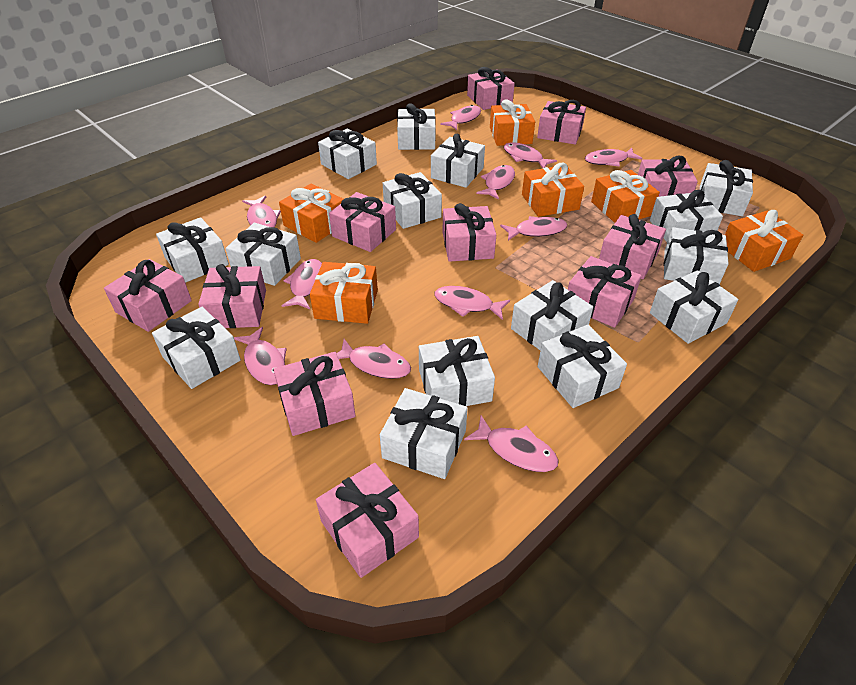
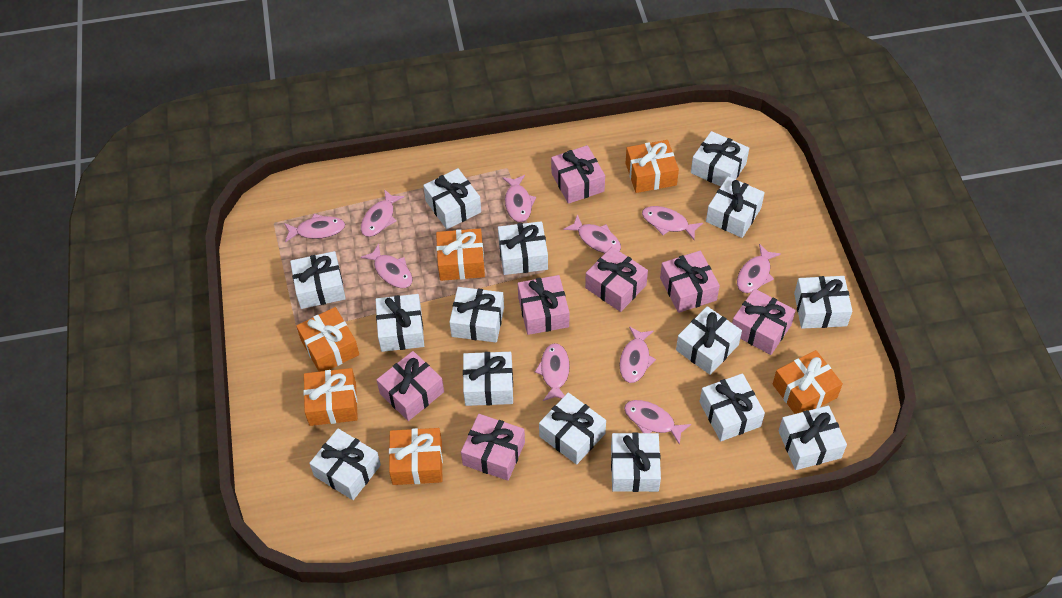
pink fish: [234,327,287,385] [242,196,281,228] [282,259,322,309] [337,339,411,379] [434,286,510,320] [440,105,481,130] [464,415,559,472] [476,165,515,199] [500,216,567,241] [504,143,557,168] [585,148,643,167] = 11 -> [284,214,345,242] [361,189,404,237] [361,244,413,288] [502,175,536,222] [535,343,570,401] [563,214,621,253] [620,326,656,383] [624,400,691,445] [642,206,703,240] [737,244,781,293] = 10
pink gift: [104,259,192,332] [198,264,266,328] [273,352,356,436] [316,463,419,578] [329,192,396,252] [442,203,496,262] [467,67,515,110] [537,100,586,145] [568,256,642,328] [599,214,666,279] [638,156,698,197] = 11 -> [377,351,444,421] [461,414,525,481] [518,275,569,335] [551,145,605,204] [585,247,648,312] [660,251,720,313] [732,289,796,355] = 7

